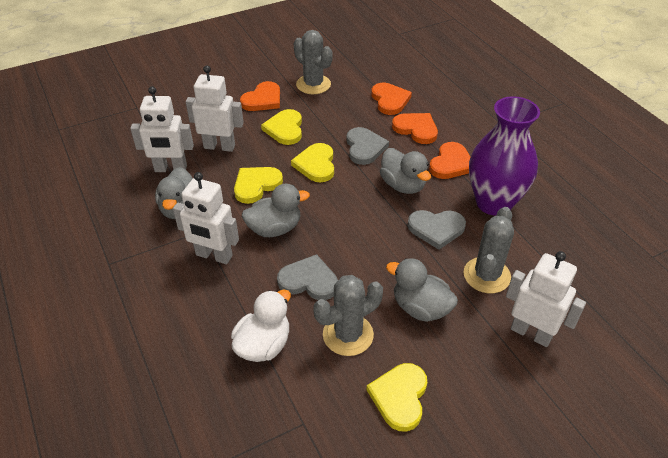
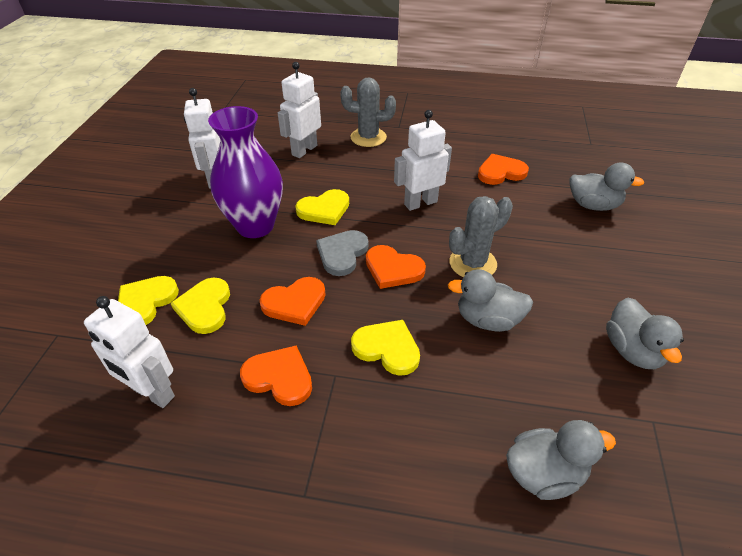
grey cactus: [294,30,333,94] [313,275,383,356] [464,207,514,293] = 3 -> [340,77,396,147] [449,196,513,277] = 2
grey heart: [277,254,338,300] [346,127,389,165] [408,210,466,250] = 3 -> [316,230,369,276] = 1
white duck: [231,290,291,362] = 1 -> none = 0

